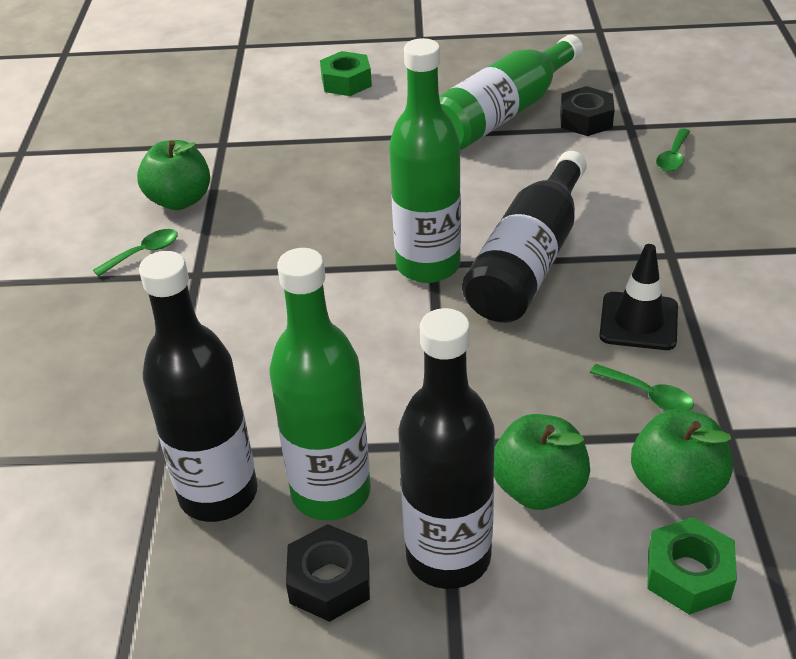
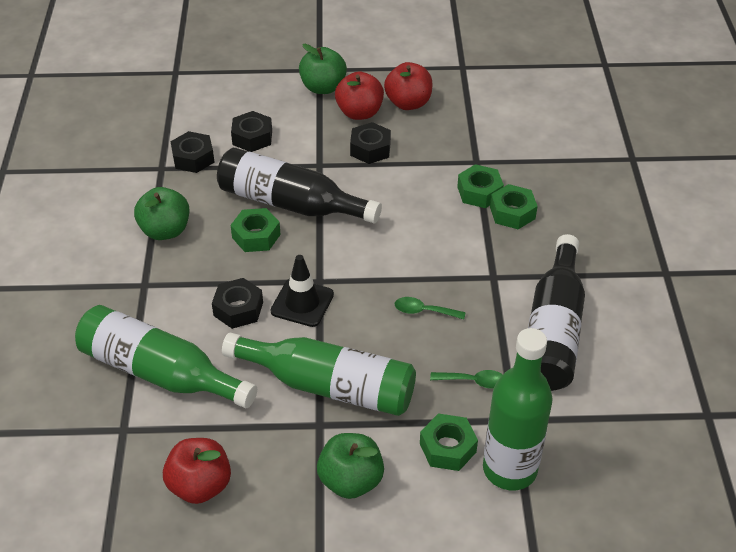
black bottle: [139,251,257,522] [399,308,495,589] [462,151,587,323] = 3 -> [217,148,382,223] [528,234,585,391] = 2
black nut: [286,524,370,622] [560,86,615,136] = 2 -> [170,131,215,173] [212,278,263,329] [231,111,272,152] [350,122,391,164] = 4
green nut: [320,51,372,96] [647,517,737,615] = 2 -> [231,208,281,252] [420,413,478,471] [457,164,504,208] [490,184,537,229] = 4
green spoon: [93,229,178,277] [590,364,694,411] [656,128,690,172] = 3 -> [395,297,466,319] [430,370,503,389] = 2
red apple: none = 0 -> [163,438,231,504] [335,71,384,120] [384,62,433,110] = 3

